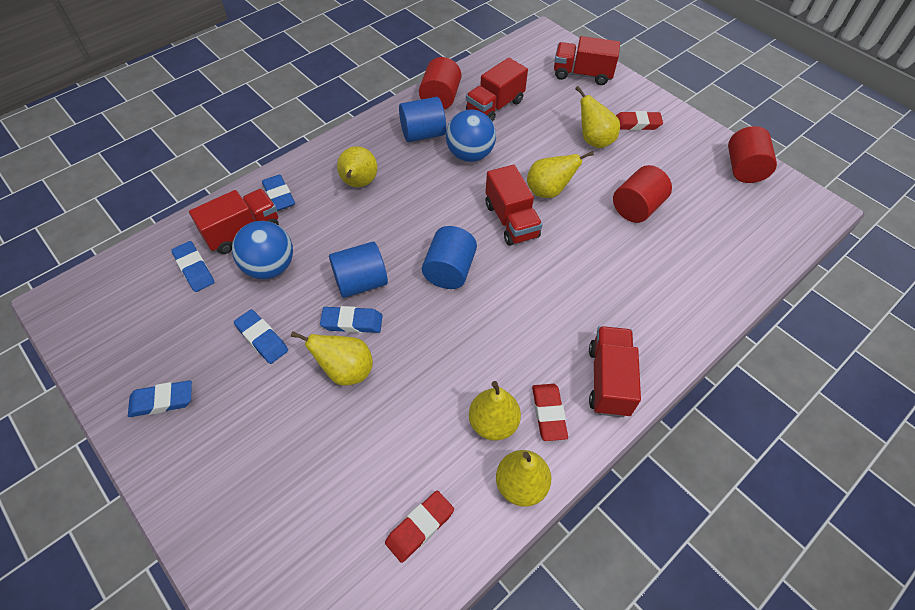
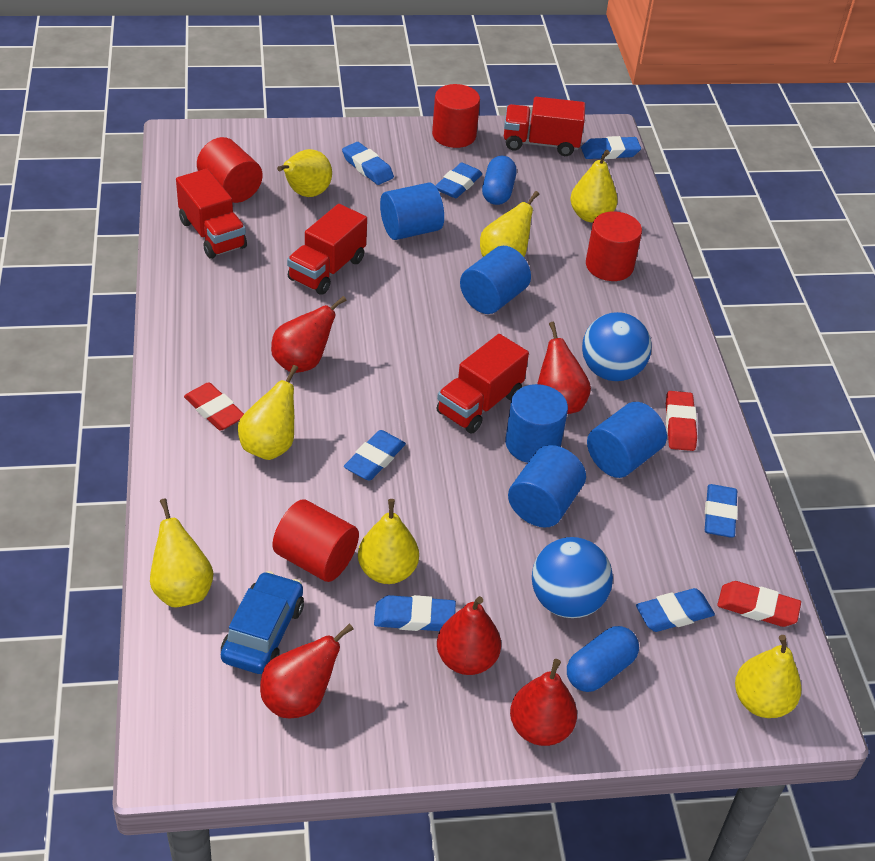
blue capsule: none = 0 -> [482,156,517,205] [567,626,639,692] = 2
blue car: none = 0 -> [221,571,304,674] = 1
blue cylinder: [329,242,388,298] [399,97,446,142] [422,226,477,289] = 3 -> [380,182,444,240] [460,246,531,314] [505,384,568,463] [508,445,586,528] [587,402,667,478] = 5
blue eraser: [128,380,192,417] [171,241,214,292] [234,309,288,364] [262,175,295,211] [320,306,382,333] = 5 -> [342,142,394,185] [344,430,406,481] [374,595,456,631] [435,163,482,198] [581,136,641,159] [636,588,715,632] [705,484,738,538] = 7
red cylinder: [419,57,461,109] [613,165,672,223] [728,126,777,183] = 3 -> [197,137,263,203] [272,499,359,582] [432,84,480,148] [586,211,642,281] = 4
red pear: none = 0 -> [260,623,354,718] [271,296,347,373] [437,596,501,675] [510,659,577,746] [537,322,591,414] = 5
red truck: [189,189,279,254] [466,58,528,122] [485,165,543,246] [554,36,620,85] [589,326,641,417] = 5 -> [176,169,247,259] [287,204,367,295] [437,334,529,434] [504,97,585,156] = 4
yellow pear: [291,331,373,386] [337,146,378,187] [469,381,521,441] [496,450,551,507] [527,151,594,198] [575,86,620,148] = 6 -> [150,499,213,607] [238,365,298,460] [277,149,332,197] [358,499,419,584] [480,191,539,257] [570,150,618,223] [735,635,801,718] = 7

